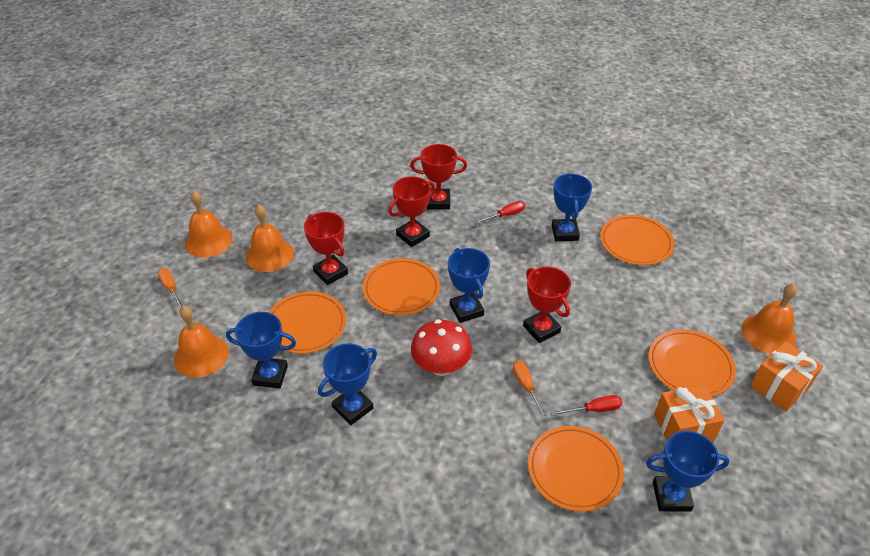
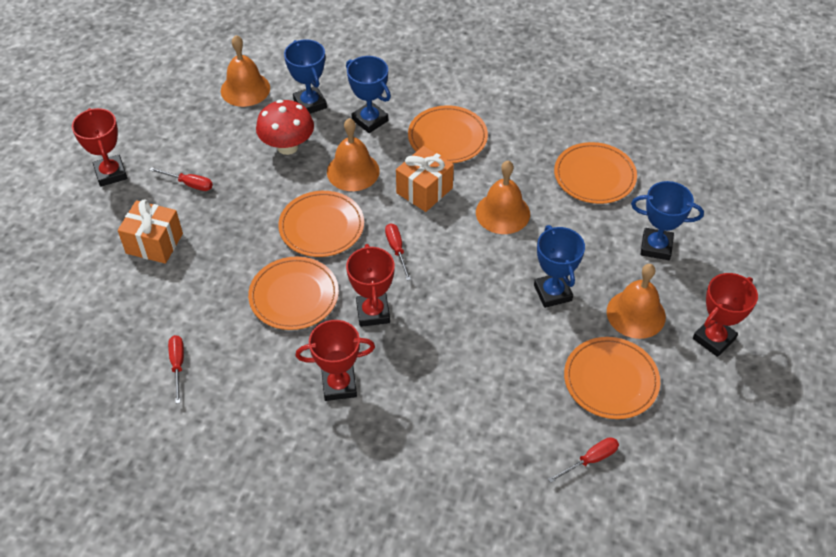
blue trophy: [226,312,296,388] [318,343,377,425] [448,248,490,323] [552,173,592,241] [646,430,730,512] = 5 -> [284,39,327,114] [346,56,391,133] [534,225,585,308] [631,181,704,260] = 4
orange screwdriver: [158,268,183,309] [513,360,548,420] = 2 -> none = 0
red screwdriver: [474,201,525,224] [551,395,622,416] = 2 -> [150,167,213,191] [168,335,184,404] [385,223,411,281] [548,437,619,483] = 4

